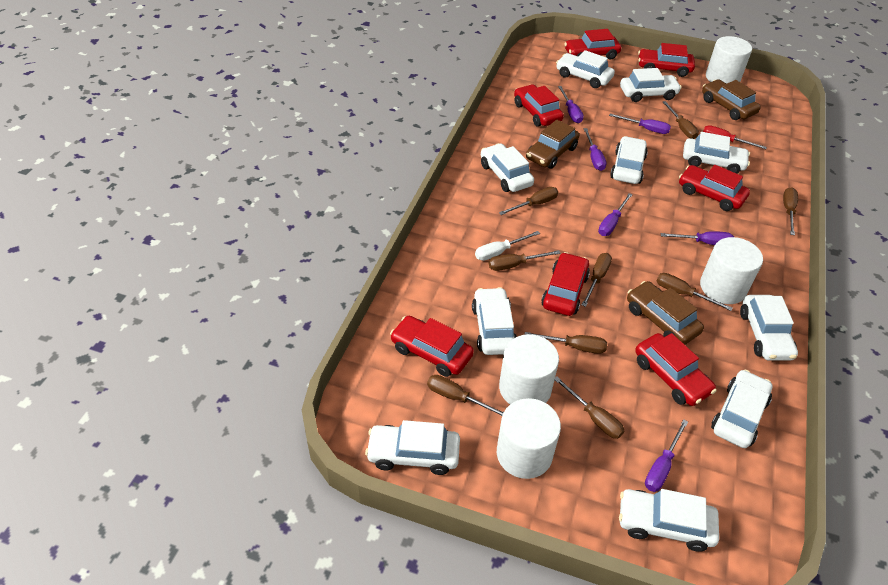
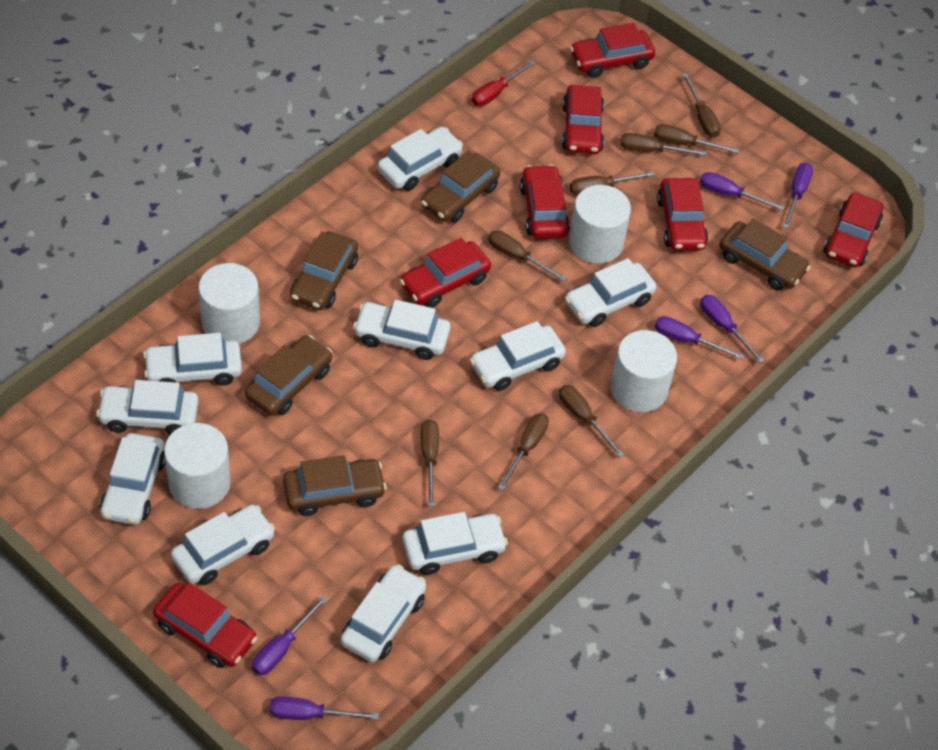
brown car: [526,120,579,169] [627,281,704,345] [702,79,761,120] = 3 -> [245,335,332,416] [283,455,387,516] [290,231,358,310] [421,151,500,223] [719,219,811,290] = 5
brown screwdriver: [427,375,504,416] [489,250,561,271] [499,187,558,215] [524,332,607,354] [555,376,624,439] [582,253,612,307] [657,273,732,311] [662,101,699,139] [783,187,798,235] = 9 -> [421,419,439,507] [488,230,567,282] [498,413,549,490] [559,385,624,457] [570,171,655,196] [620,133,707,156] [654,124,739,153] [682,73,721,138] = 8
white screwdriver: [475,231,540,261] = 1 -> none = 0

